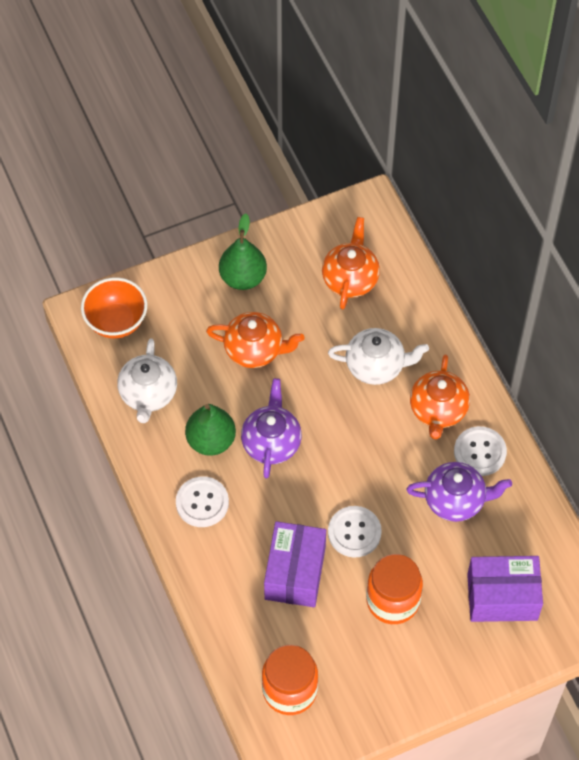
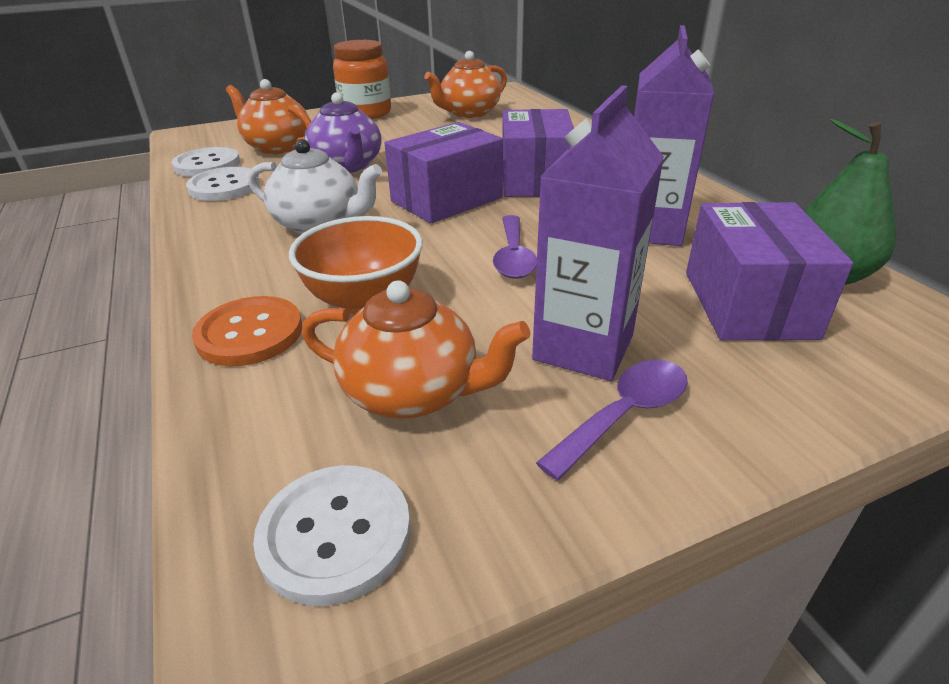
green pear: [185,404,236,456] [219,214,267,290] = 2 -> [804,119,896,285] = 1
orange button: none = 0 -> [192,296,302,366] = 1
orange jar: [262,645,318,715] [366,554,423,624] = 2 -> [333,40,391,119] = 1
purple box: [264,521,326,607] [467,556,543,622] = 2 -> [384,122,503,223] [503,109,574,197] [686,202,853,341] = 3
purple carton: none = 0 -> [532,85,664,381] [634,25,714,246] = 2
purple spoon: none = 0 -> [493,215,537,279] [536,360,688,480] = 2
purple teapot: [241,378,302,479] [406,462,512,522] = 2 -> [305,92,382,173] = 1
white teapot: [117,338,177,423] [328,328,429,385] = 2 -> [248,139,382,234] = 1

